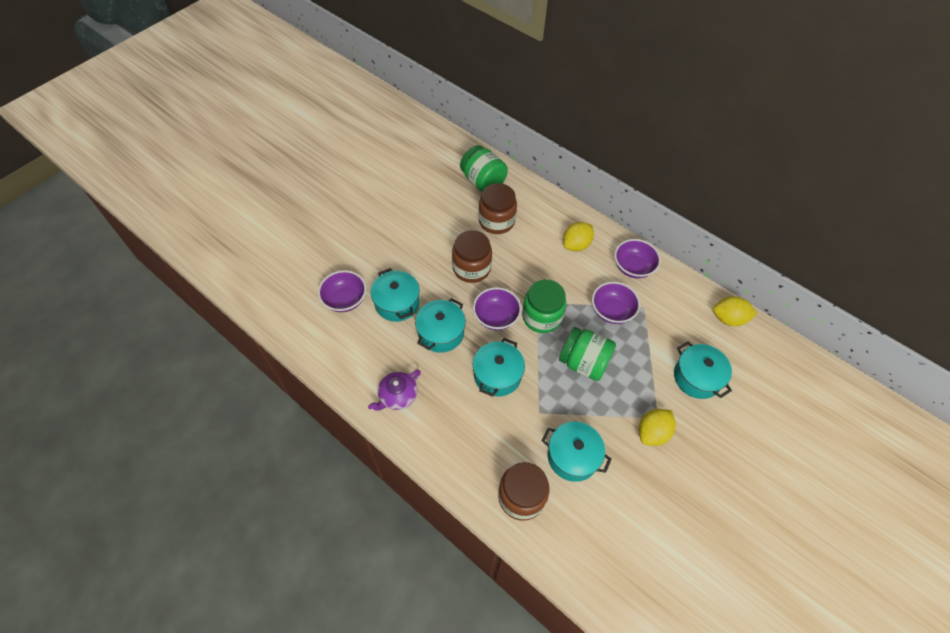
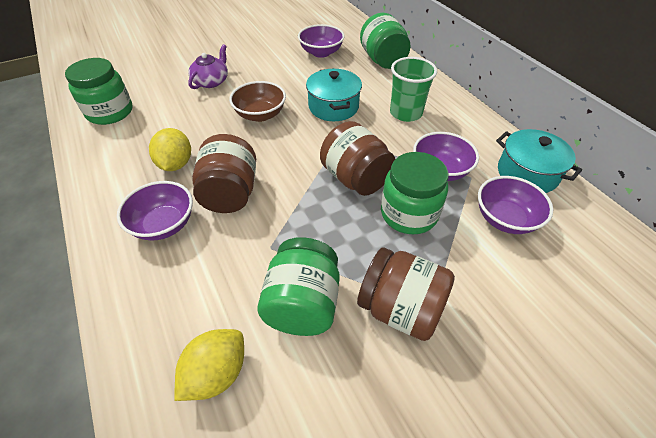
brown bowl: none = 0 -> [229,81,286,122] = 1
green cup: none = 0 -> [390,57,437,122] = 1
green jar: [460,145,508,192] [522,279,566,333] [559,327,616,381] = 3 -> [65,58,133,125] [258,237,340,336] [360,13,411,69] [381,152,449,234] = 4
turquoise pot: [371,268,420,322] [415,298,466,353] [473,338,525,397] [542,422,612,482] [674,341,732,399] = 5 -> [306,68,362,121] [496,129,582,193] = 2
yellow lemon: [563,222,594,251] [639,409,676,446] [713,296,757,326] = 3 -> [149,128,191,171] [174,329,244,401] = 2

